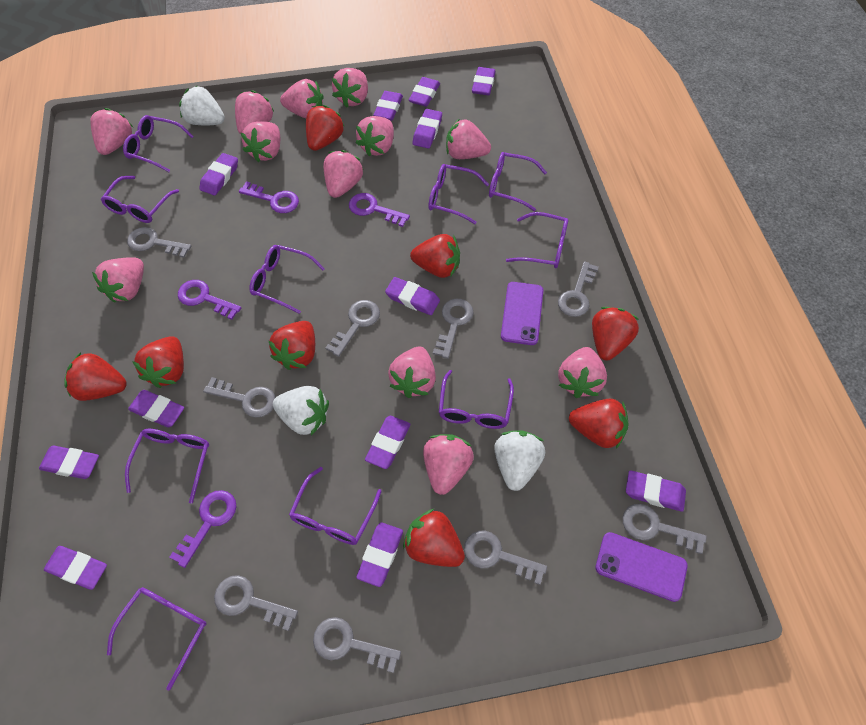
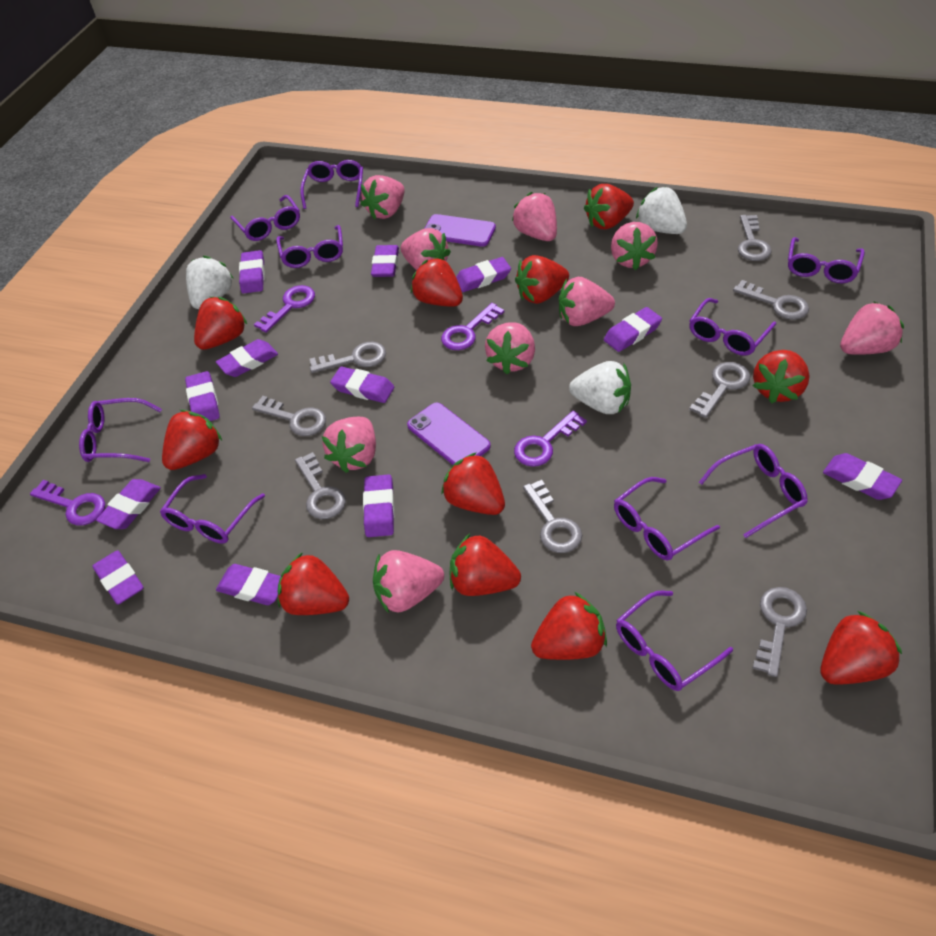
grey key: [127,227,192,258] [203,377,276,417] [214,575,298,631] [313,617,401,673] [326,300,380,357] [433,299,474,359] [464,531,547,585] [558,261,599,317] [623,504,707,554] = 9 -> [252,396,326,436] [295,452,346,519] [310,342,386,373] [523,480,582,553] [689,362,750,418] [733,280,809,320] [738,215,772,261] [752,587,807,677] = 8
pink strawberry: [90,108,133,155] [92,257,144,303] [235,90,274,134] [241,121,280,162] [280,79,323,118] [323,150,363,198] [332,68,368,108] [356,116,394,157] [388,346,436,398] [423,434,474,495] [446,119,491,159] [558,347,607,398] = 12 -> [322,417,376,473] [361,175,405,219] [373,550,444,613] [401,228,451,270] [485,322,535,374] [512,192,557,241] [559,277,615,326] [611,222,658,270] [840,301,904,355] = 9
red strawberry: [64,352,127,401] [132,336,184,388] [269,321,315,370] [306,105,345,151] [403,509,465,567] [410,234,460,278] [569,399,629,449] [592,307,639,360] = 8 -> [162,410,222,470] [194,297,247,350] [277,552,349,615] [411,257,463,307] [441,452,505,515] [450,534,521,596] [515,255,569,304] [531,592,607,660] [584,184,634,229] [753,350,809,404] [820,611,902,685] = 11

